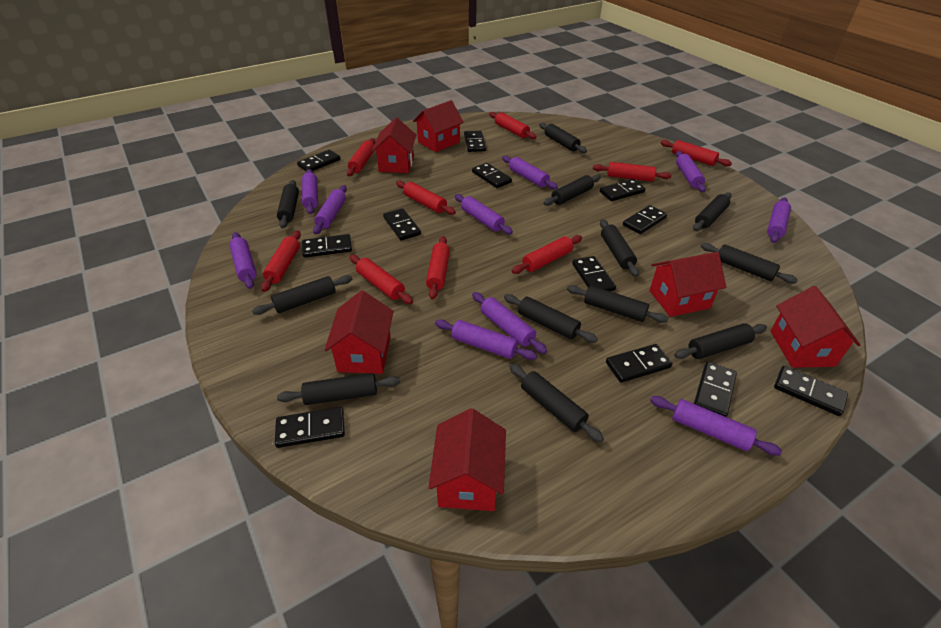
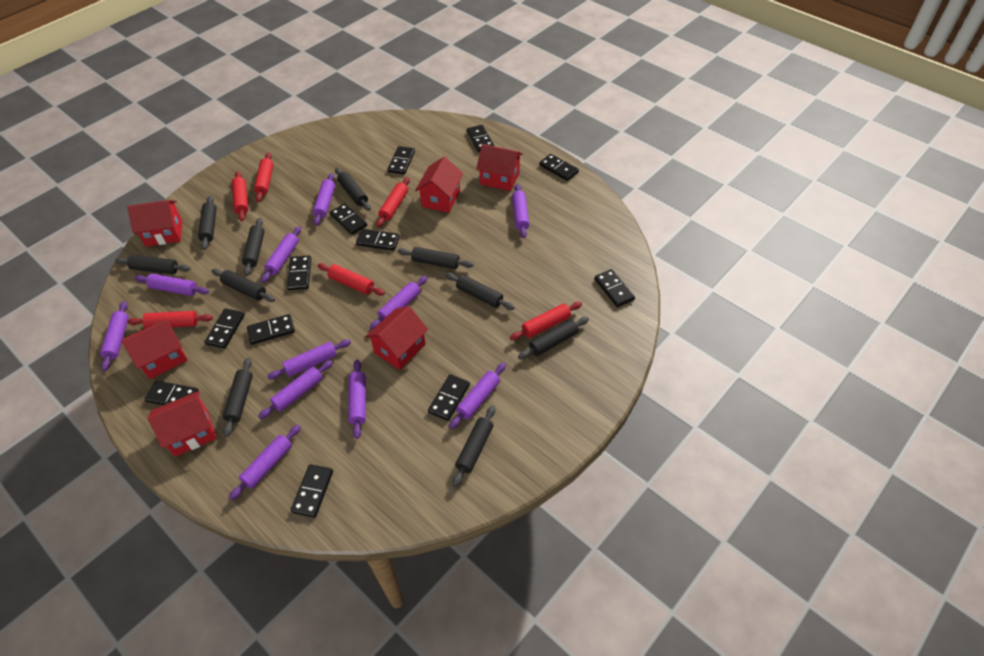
black rolling pin: [252,275,352,315] [277,180,299,228] [277,373,400,405] [504,294,598,343] [509,364,604,442] [539,123,587,153] [544,175,601,206] [567,285,669,323] [600,219,639,277] [674,323,767,359] [693,192,732,231] [701,243,798,284] = 12 -> [115,255,191,274] [198,195,217,250] [212,269,275,302] [223,357,253,437] [242,218,265,276] [335,168,371,211] [398,247,474,269] [445,273,515,310] [453,406,495,487] [518,317,589,359] = 10
purple rolling pin: [229,232,257,289] [302,169,318,214] [313,185,347,234] [435,319,537,360] [455,194,513,235] [472,292,547,354] [502,156,558,189] [650,396,782,456] [676,151,706,192] [767,197,791,243] = 10 -> [100,301,129,371] [135,273,209,296] [229,424,301,500] [258,360,333,419] [261,226,301,283] [267,339,351,379] [313,173,335,226] [348,359,366,439] [370,276,427,330] [449,362,506,429] [512,184,529,238] = 11
red rolling pin: [261,230,301,292] [347,138,375,176] [350,255,413,304] [396,181,456,215] [426,236,450,300] [489,112,536,139] [512,235,582,274] [593,162,672,182] [661,140,732,166] = 9 -> [127,311,213,328] [232,171,248,221] [254,153,274,202] [318,263,385,296] [376,177,410,227] [510,302,582,340] = 6

